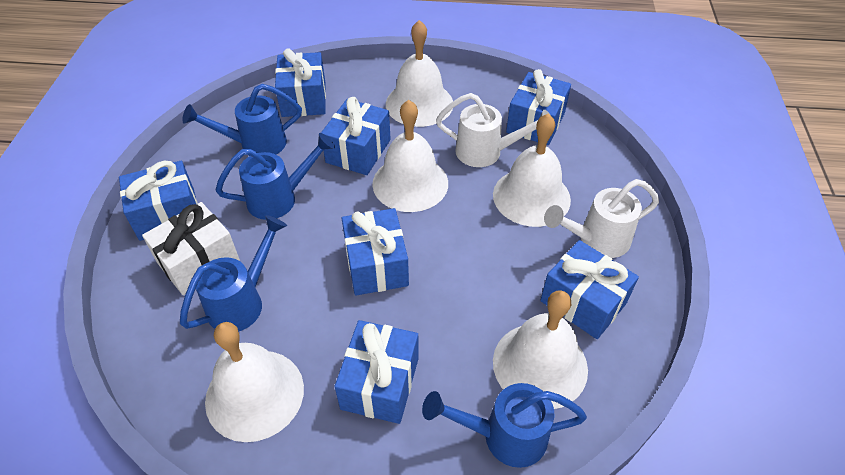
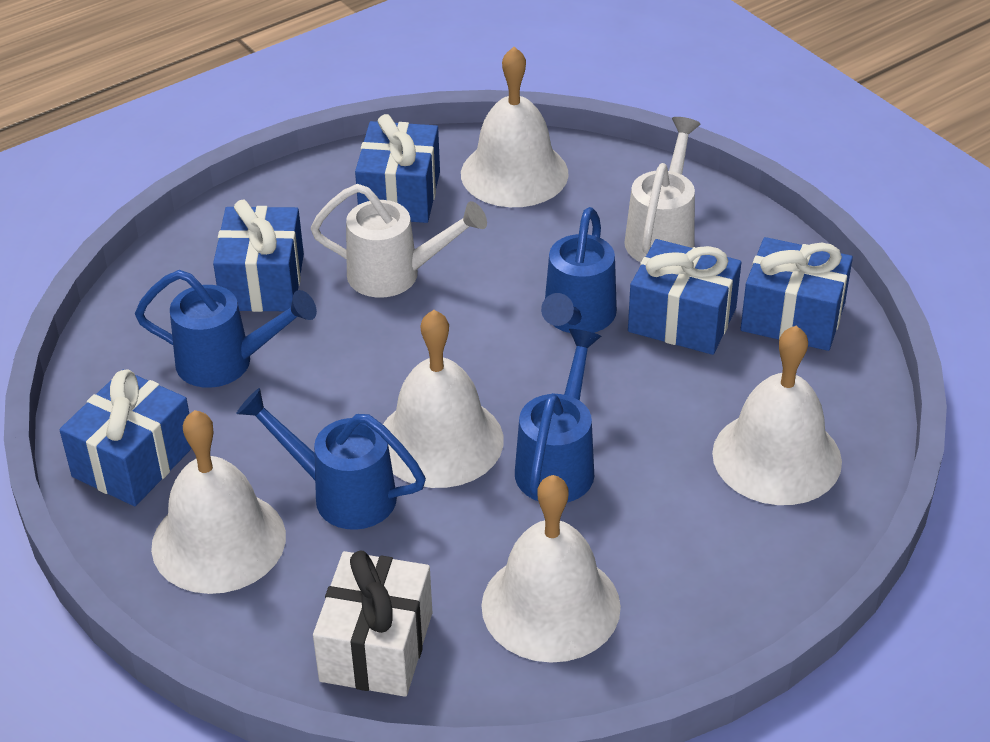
blue gift: [119,161,198,241] [275,48,326,117] [321,97,391,175] [335,320,419,424] [342,208,409,295] [506,69,571,145] [540,240,639,339] = 7 -> [59,369,192,506] [213,200,304,312] [355,114,440,223] [628,239,741,355] [741,237,853,351] = 5

